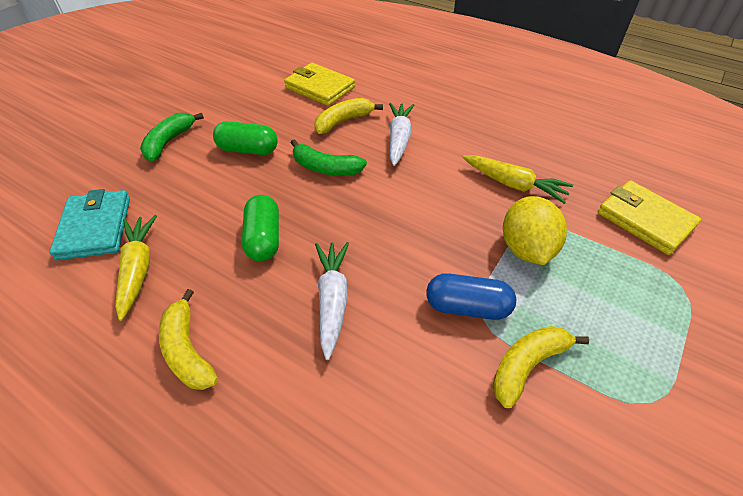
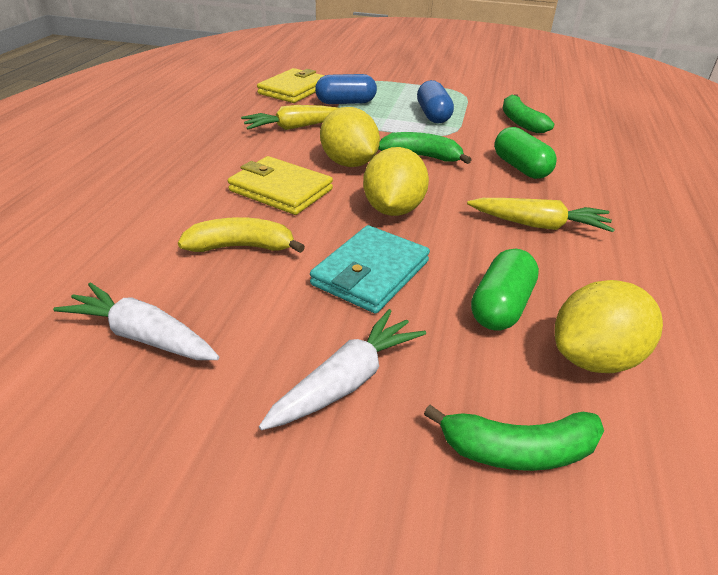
blue capsule: [426,273,516,320] = 1 -> [315,74,377,104] [417,80,454,124] = 2
green banana: [140,113,204,161] [291,139,367,176] = 2 -> [378,132,472,164] [424,405,604,471] [503,94,554,133] = 3
yellow banana: [159,289,218,390] [314,98,383,134] [493,326,589,408] = 3 -> [178,217,305,253] = 1
yellow lemon: [503,196,567,265] = 1 -> [320,107,380,167] [363,147,429,216] [555,280,663,373] = 3

